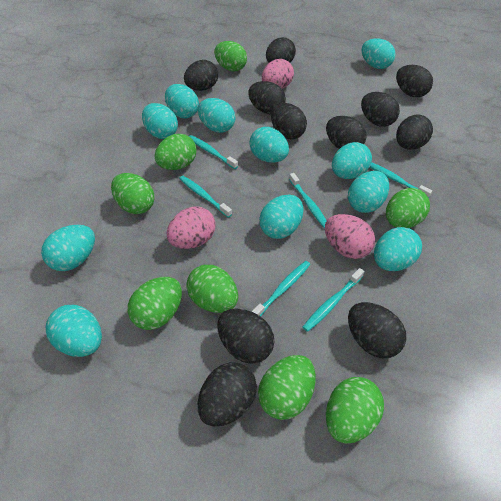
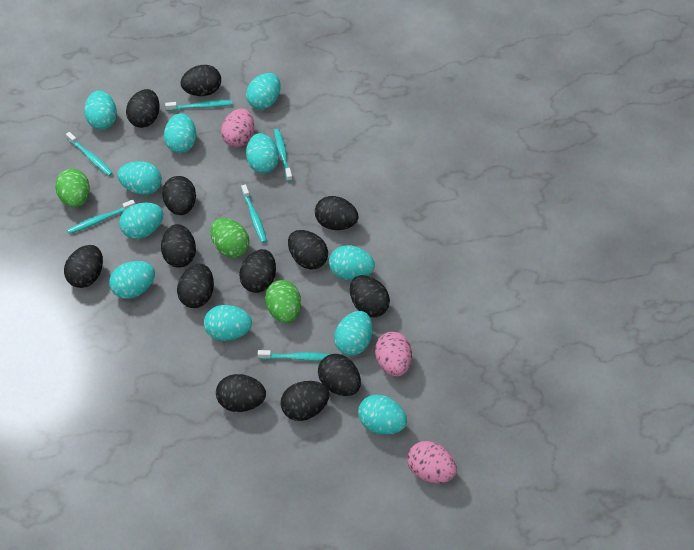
black egg: [184,60,218,91] [198,362,257,427] [217,308,274,364] [248,81,286,114] [266,37,296,63] [271,103,307,139] [326,116,367,149] [348,302,407,358] [361,92,400,127] [396,65,433,97] [396,115,433,150] = 11 -> [64,245,103,288] [126,89,159,128] [161,224,196,268] [162,176,196,215] [177,264,214,308] [180,65,221,96] [216,374,266,412] [239,249,276,293] [281,381,330,421] [288,230,328,270] [315,196,359,230] [318,354,361,396] [350,275,390,317] = 13
green egg: [111,173,155,214] [128,277,182,330] [155,134,197,170] [186,265,238,313] [214,41,247,72] [258,355,316,420] [326,377,384,444] [386,188,430,228] = 8 -> [55,169,90,208] [210,218,250,258] [265,280,301,323] = 3

